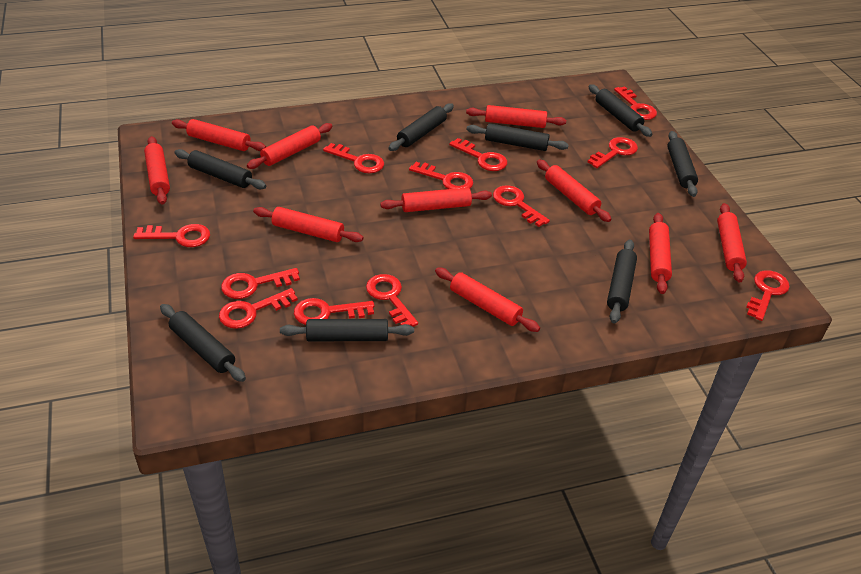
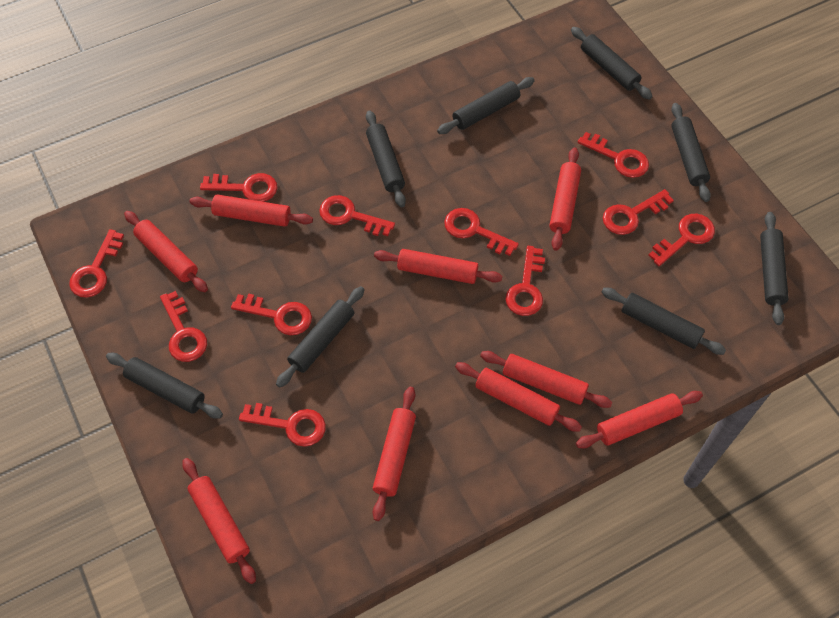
red key: [133,224,210,247] [219,288,298,329] [221,268,300,299] [294,298,374,325] [323,143,384,173] [366,274,418,327] [409,162,473,189] [449,138,507,171] [493,185,550,227] [588,137,638,168] [614,86,657,120] [746,270,790,321] = 12 -> [69,229,124,298] [160,291,207,362] [200,173,277,202] [231,293,312,335] [239,403,326,447] [319,195,395,236] [444,208,519,256] [505,246,545,316] [578,132,649,178] [603,189,674,235] [648,214,715,266] = 11
red rolling pin: [144,136,170,205] [172,119,266,151] [247,123,333,169] [253,207,364,242] [380,187,492,212] [435,268,540,332] [466,105,566,128] [537,160,611,222] [649,213,672,294] [717,203,747,283] = 10 -> [124,211,208,292] [182,458,256,584] [189,194,313,227] [373,387,416,521] [374,249,502,284] [455,362,582,432] [480,351,612,408] [549,147,581,251] [576,391,703,449] = 9

